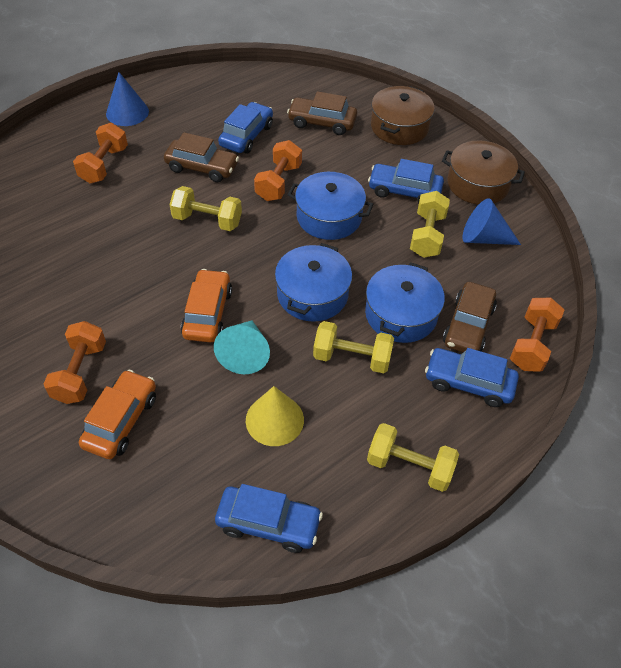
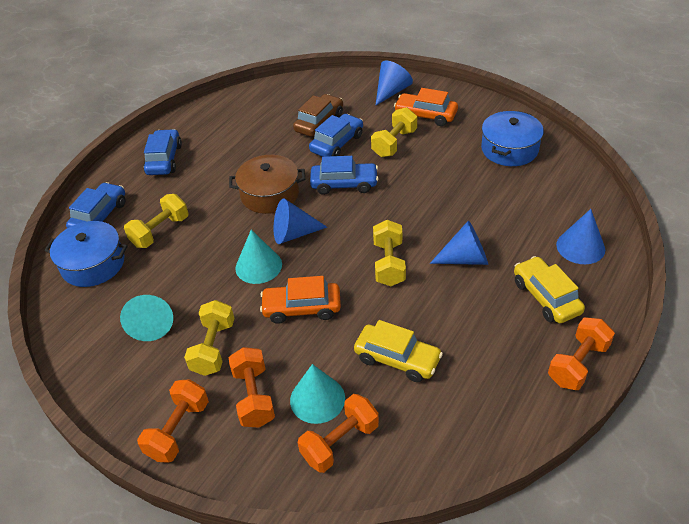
blue cone: [106,72,149,126] [462,198,521,245] = 2 -> [273,199,327,244] [375,61,413,106] [430,220,488,265] [556,209,605,264] = 4
blue pot: [275,243,352,322] [288,172,374,240] [365,262,445,343] = 3 -> [45,221,128,287] [481,111,544,166] = 2
brown car: [164,132,239,182] [287,91,357,135] [443,282,497,353] = 3 -> [293,94,343,137] = 1
brown pot: [371,86,435,145] [442,140,525,205] = 2 -> [229,155,305,214] = 1
turquoise cone: [214,320,270,374] = 1 -> [120,295,173,341] [235,230,282,284] [290,364,345,424] = 3
yellow car: none = 0 -> [354,320,443,382] [514,256,585,323] = 2
yellow cone: [246,386,304,446] = 1 -> none = 0

